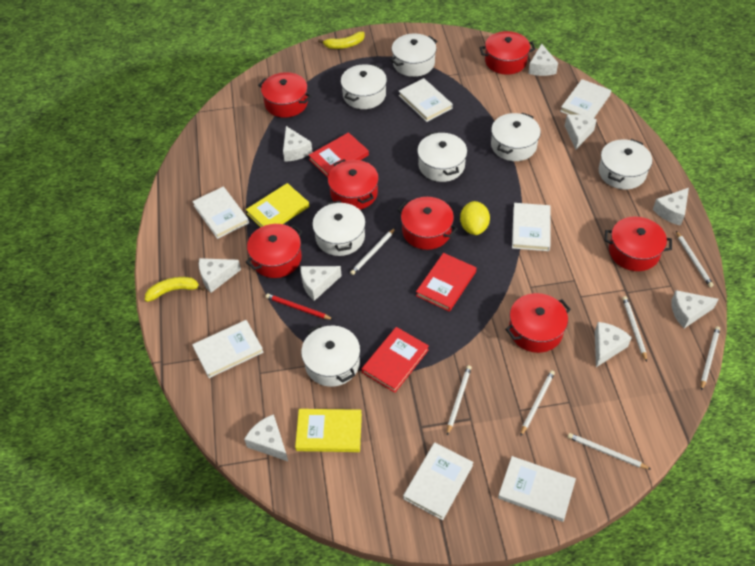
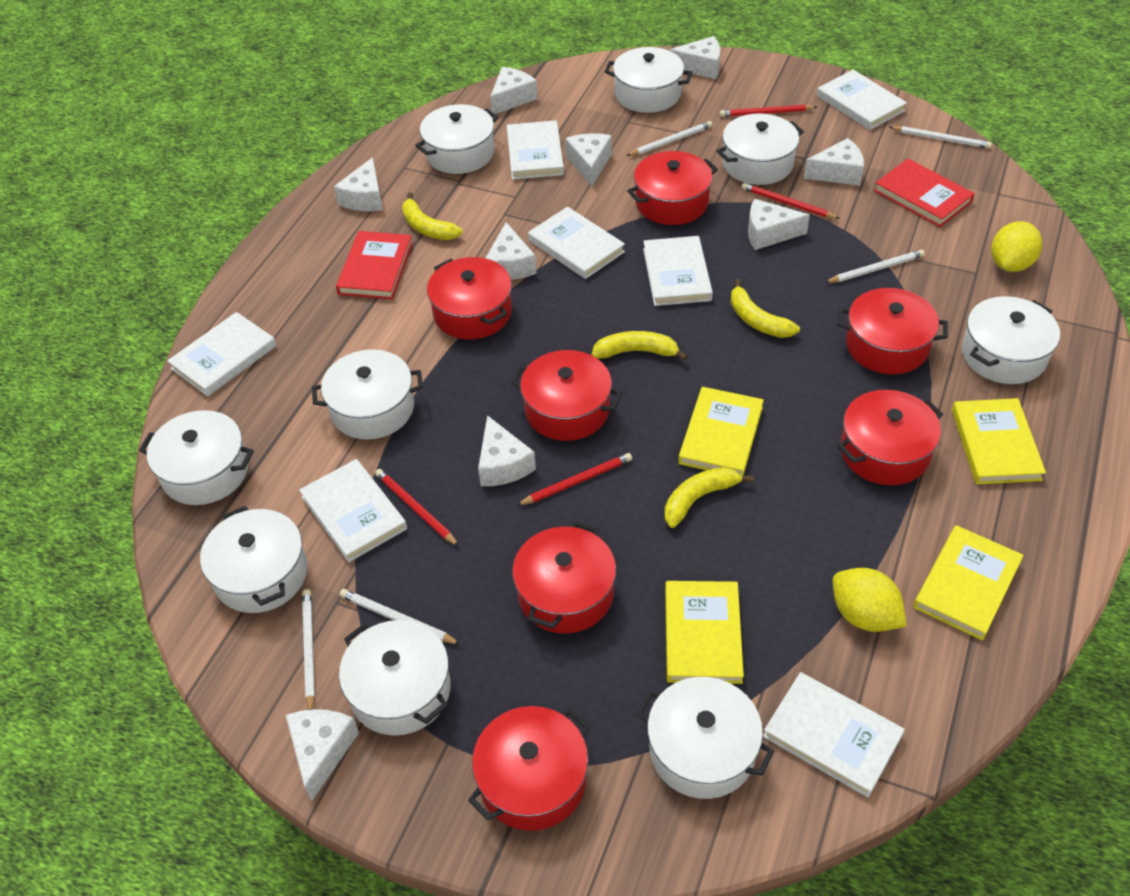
red book: [309,132,369,178] [362,327,429,393] [416,253,476,312] = 3 -> [336,231,413,299] [874,159,975,227] = 2
red pencil: [266,294,334,320] = 1 -> [375,469,459,546] [516,453,632,506] [720,105,817,117] [742,183,840,219] = 4
white pencil: [350,228,395,275] [447,365,472,435] [520,370,555,436] [568,433,652,470] [622,296,647,362] [676,231,714,287] [701,326,720,391] = 7 -> [302,589,315,710] [340,589,461,645] [626,121,712,156] [824,250,925,283] [890,126,992,149] = 5
white pot: [301,324,360,387] [312,200,366,256] [341,64,387,109] [390,33,437,77] [417,131,467,182] [491,113,541,161] [599,139,652,189] = 7 -> [139,410,254,505] [200,506,308,613] [312,349,423,440] [339,620,451,736] [415,104,498,174] [605,47,692,113] [636,677,775,799] [716,113,804,185] [962,296,1060,384] = 9
yellow banana: [145,277,205,302] [318,32,365,49] = 2 -> [402,192,463,240] [592,331,688,361] [665,467,754,528] [731,279,800,338] = 4
yellow book: [246,183,310,227] [295,409,362,452] = 2 -> [665,581,744,684] [678,387,764,475] [913,525,1024,641] [952,398,1046,484] = 4
yellow lemon: [460,201,490,235] = 1 -> [833,568,907,632] [991,221,1042,272] = 2

